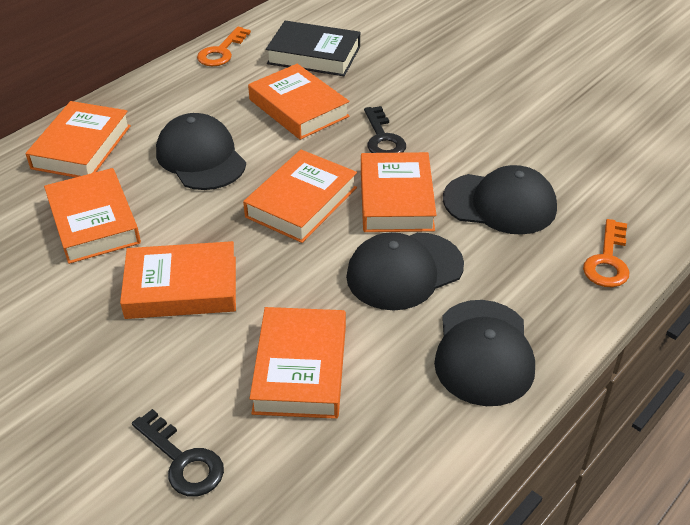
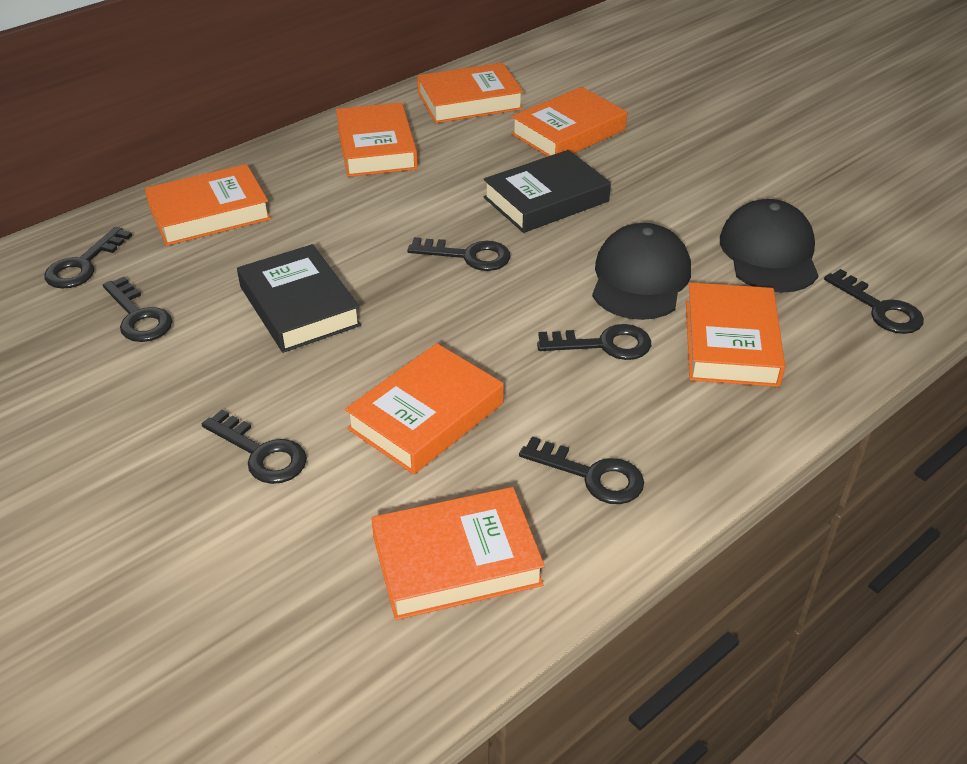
black book: [266,21,360,76] = 1 -> [237,244,361,353] [484,150,611,233] = 2
black cap: [156,113,246,190] [346,232,464,311] [434,300,535,406] [443,165,557,235] = 4 -> [592,223,691,320] [720,199,819,293] = 2
black key: [132,409,224,497] [364,106,406,153] = 2 -> [44,227,132,289] [103,276,172,342] [202,410,307,484] [407,237,511,271] [519,436,644,504] [537,324,651,360] [824,269,924,334] = 7
orange key: [197,27,251,66] [583,219,629,287] = 2 -> none = 0

